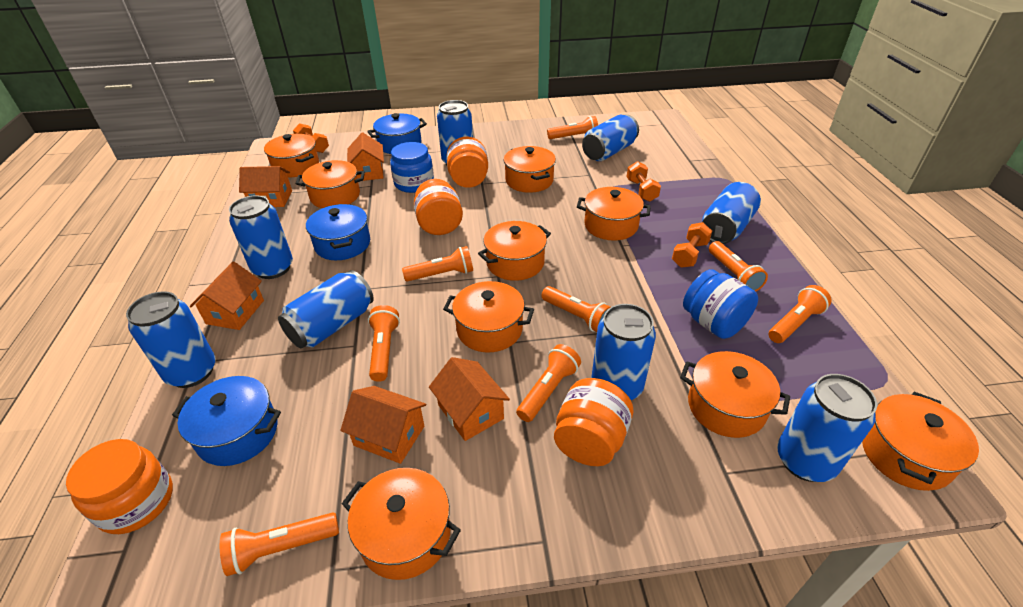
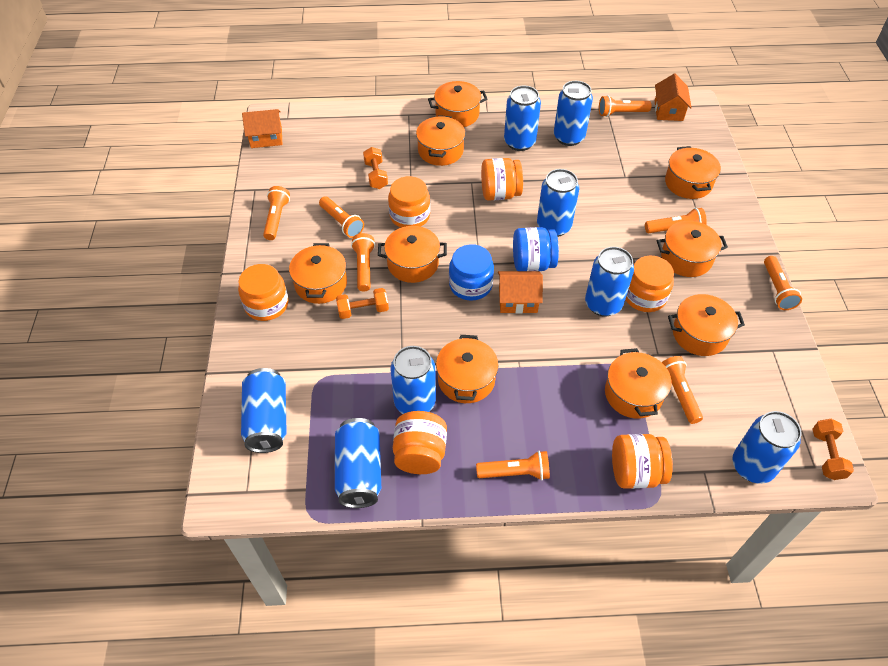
blue pot: [172,376,281,466] [306,204,370,260] [367,113,427,154] = 3 -> none = 0
orange house: [190,262,264,330] [239,166,292,207] [340,386,426,464] [347,132,384,181] [429,357,510,441] = 5 -> [242,109,283,148] [498,271,543,314] [655,74,692,121] = 3
orange jar: [66,439,173,534] [414,179,463,235] [446,136,488,188] [554,378,633,466] = 4 -> [238,264,288,321] [388,176,430,228] [393,411,447,474] [481,158,523,201] [612,434,673,489] [625,256,674,312] = 6

